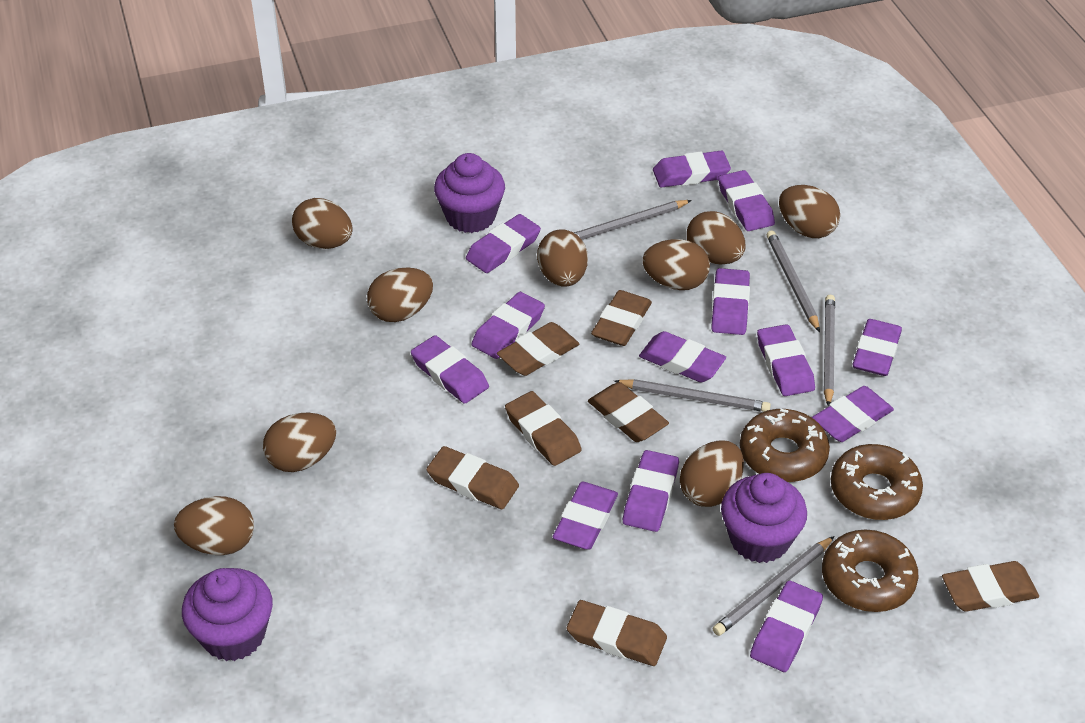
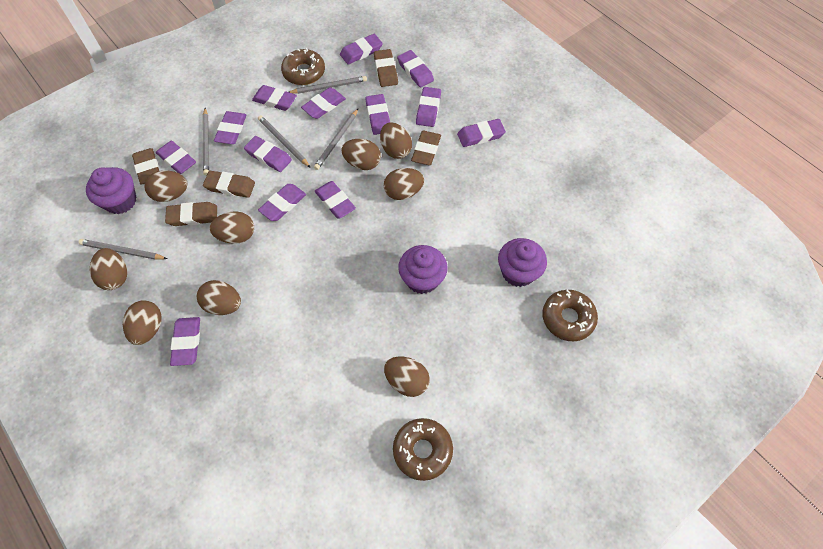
brown eraser: [426,446,519,509] [497,322,579,376] [505,391,582,466] [567,600,667,666] [588,382,669,442] [591,290,652,346] [942,561,1039,612] = 7 -> [132,148,159,185] [165,202,217,226] [203,171,255,198] [374,49,398,87] [411,130,441,165] = 5

